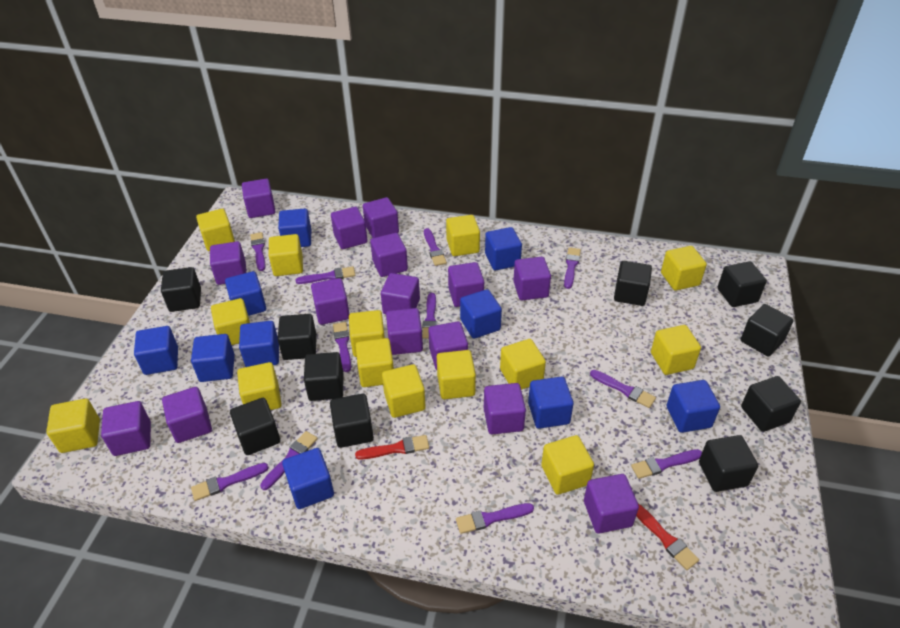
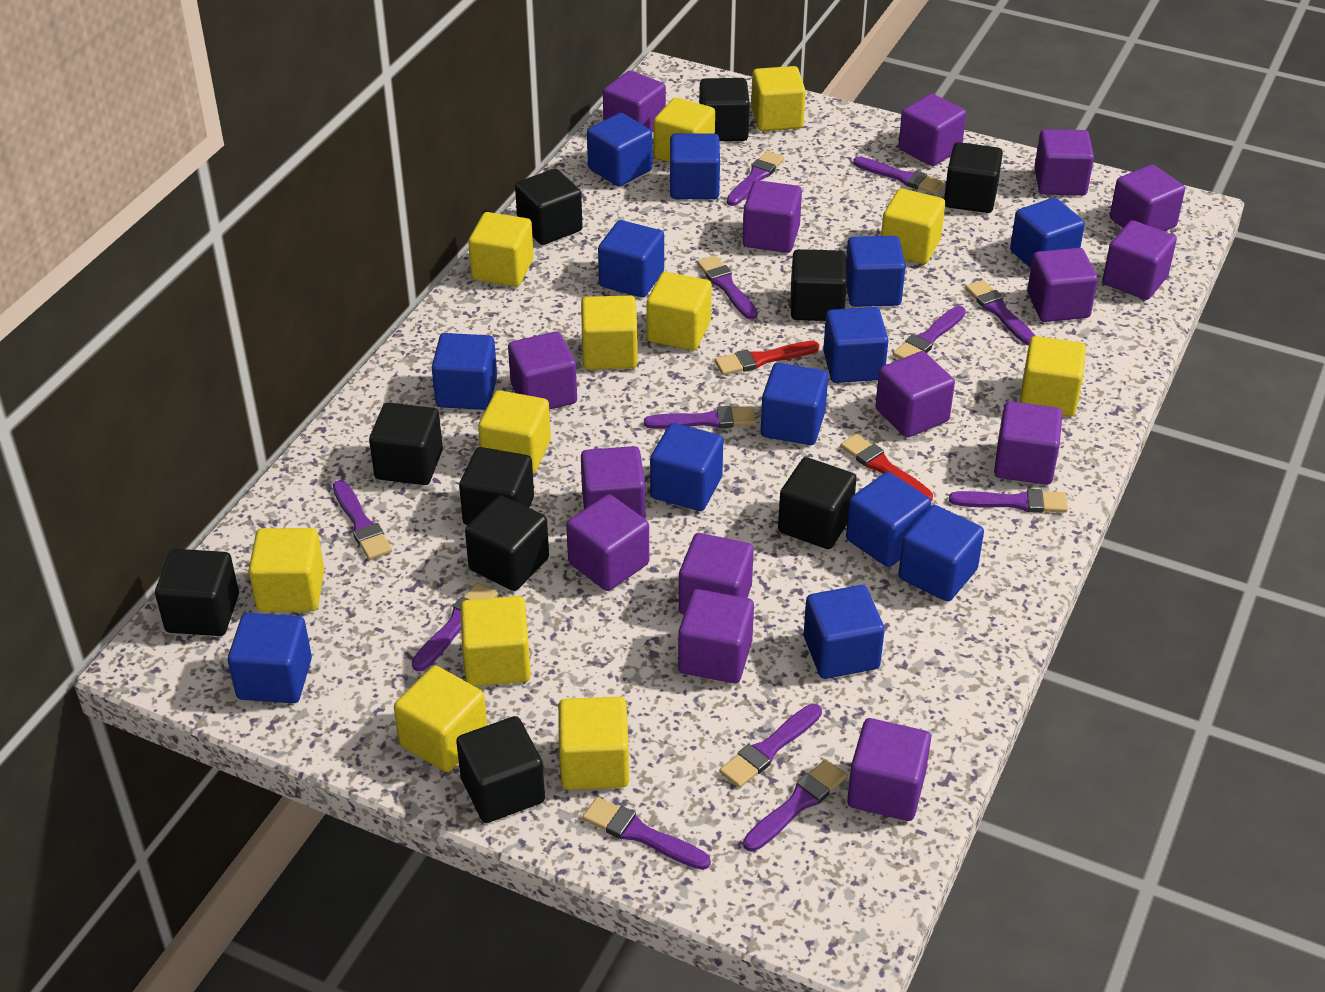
blue cube: [134,326,178,375] [191,334,235,382] [225,271,266,316] [239,321,279,367] [278,209,311,247] [282,448,334,509] [460,289,502,339] [485,227,522,270] [528,376,574,429] [667,380,720,433] = 10 -> [228,613,312,703] [432,333,497,410] [587,113,652,187] [598,220,664,298] [650,423,723,511] [670,133,720,199] [761,363,828,445] [804,585,885,679] [823,307,889,383] [846,236,906,307] [846,472,931,567] [898,505,984,602] [1010,198,1085,268] = 13
purple brush: [191,463,269,501] [250,232,266,271] [260,431,318,490] [295,267,355,284] [333,322,351,372] [422,293,437,339] [424,228,447,266] [456,503,534,534] [564,247,581,289] [590,370,656,408] [631,449,702,479] = 11 -> [333,480,392,560] [412,582,498,671] [582,797,711,870] [644,406,756,429] [697,255,758,319] [719,704,822,788] [727,151,784,206] [743,759,847,852] [853,156,945,194] [893,306,966,359] [949,489,1068,513] [965,280,1035,345] = 12
yellow cube: [46,399,100,453] [196,209,235,251] [211,298,250,345] [237,362,281,410] [269,234,303,276] [349,310,385,357] [356,338,394,387] [382,364,426,418] [437,350,476,399] [446,215,480,256] [500,339,546,390] [541,435,594,495] [651,325,701,375] [661,246,707,291] = 14 -> [248,528,324,612] [394,666,487,772] [460,596,531,686] [468,212,534,287] [478,390,551,474] [558,697,629,790] [581,296,638,370] [646,272,712,350] [654,97,715,162] [751,66,806,131] [881,188,945,264] [1020,336,1086,417] = 12

